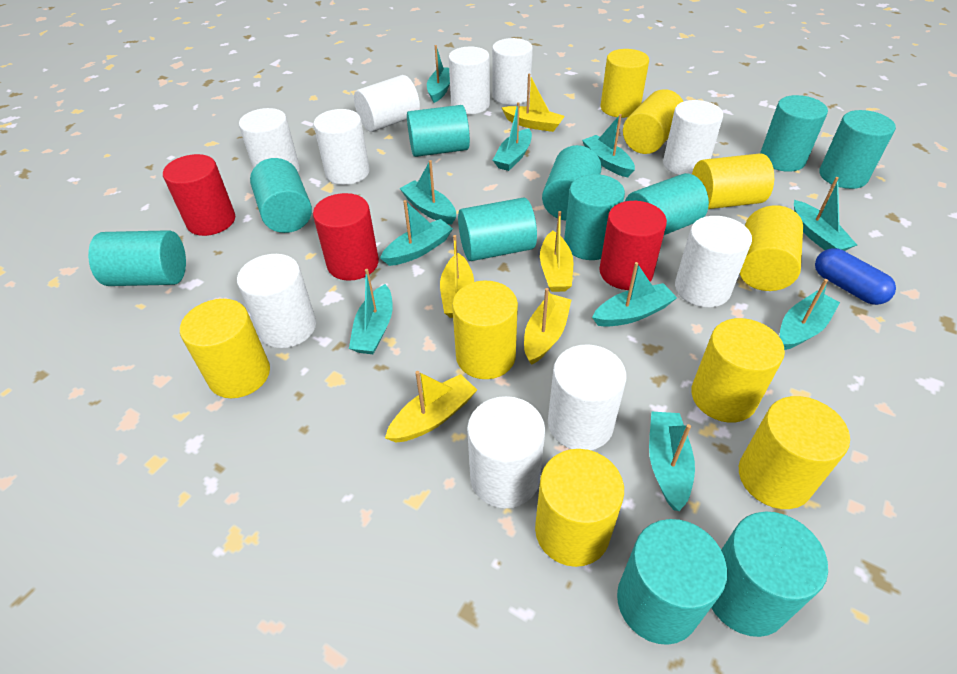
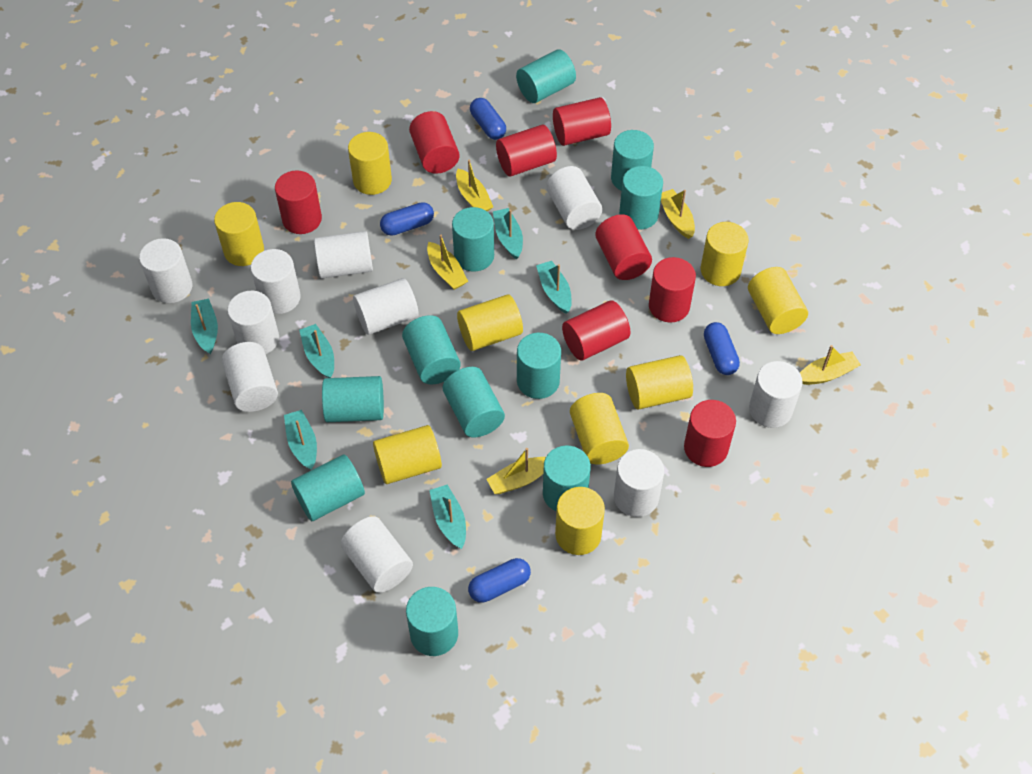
blue capsule: [815,248,896,305] = 1 -> [380,202,434,236] [468,558,531,603] [470,98,506,140] [704,322,740,375] = 4
red cylinder: [163,154,235,236] [313,193,379,281] [599,201,667,290] = 3 -> [275,170,322,234] [409,111,459,174] [496,125,557,177] [553,97,611,146] [562,300,631,361] [595,214,652,280] [649,257,696,322] [684,400,736,467] = 8
turquoise boat: [349,269,393,354] [380,200,453,266] [400,160,456,225] [427,45,450,103] [493,102,532,171] [582,114,635,178] [592,262,677,327] [649,412,695,511] [780,279,840,350] [794,177,857,251] = 10 -> [191,299,218,354] [284,410,317,470] [299,324,334,378] [430,485,466,549] [493,208,523,260] [536,261,572,314] = 6

